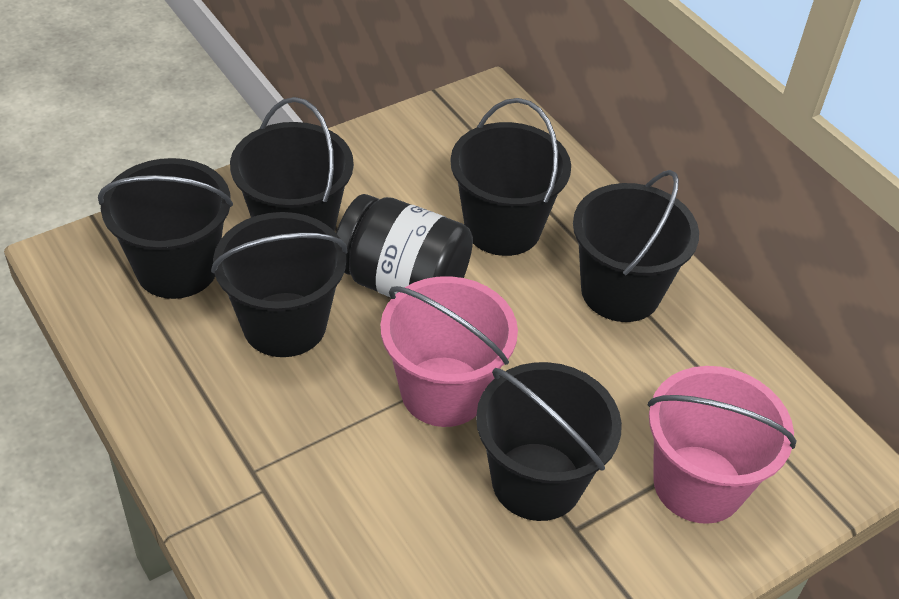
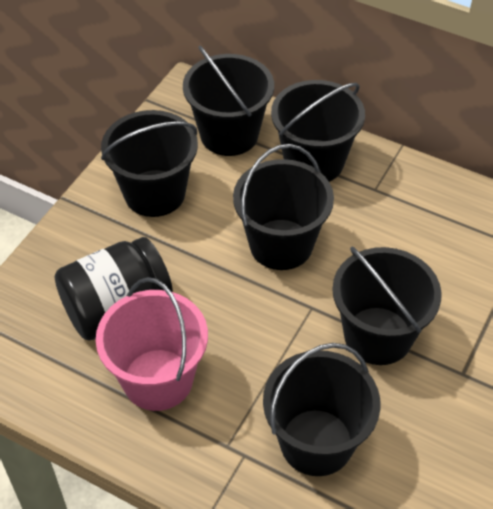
pink bucket: [381,276,518,427] [648,366,797,524] = 2 -> [96,277,208,411] = 1

